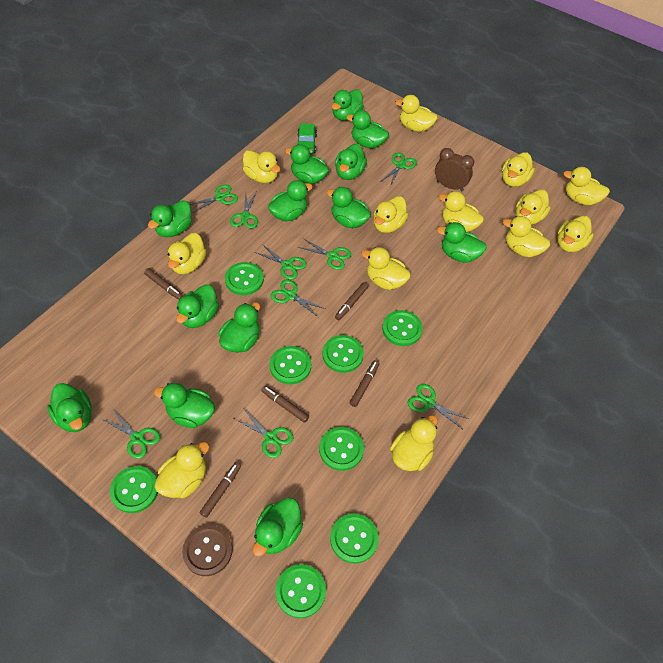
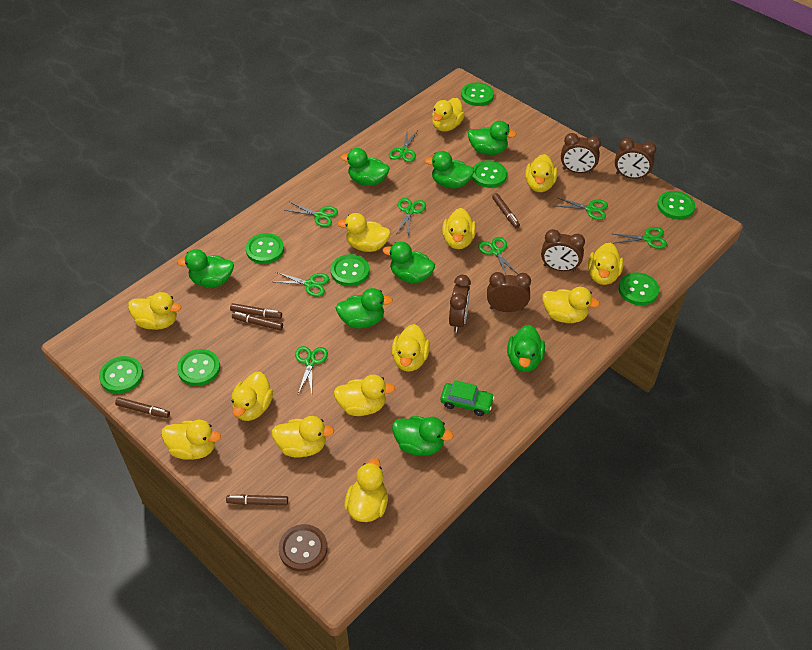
brown clock: [435,148,474,191] = 1 -> [449,275,471,333] [487,272,531,312] [541,229,585,272] [561,133,601,174] [615,138,656,180] = 5
green duck: [47,383,92,432] [148,200,192,237] [154,383,215,428] [176,285,219,328] [218,302,260,353] [253,498,303,557] [268,180,313,221] [285,144,329,184] [327,187,371,228] [332,89,364,121] [335,144,367,180] [346,110,389,148] [437,222,487,263] = 13 -> [177,249,234,287] [335,288,393,328] [340,148,389,186] [383,242,435,283] [392,416,453,456] [425,151,474,188] [468,121,517,155] [507,325,545,372] = 8
green scissors: [102,408,160,459] [190,184,238,213] [230,190,258,229] [234,408,294,458] [255,244,307,280] [271,280,325,317] [298,238,351,270] [380,153,417,186] [408,384,469,429] = 9 -> [275,272,329,297] [284,202,338,227] [295,346,328,394] [389,132,417,162] [397,198,426,236] [478,237,518,275] [556,197,608,220] [613,227,667,249] = 8

